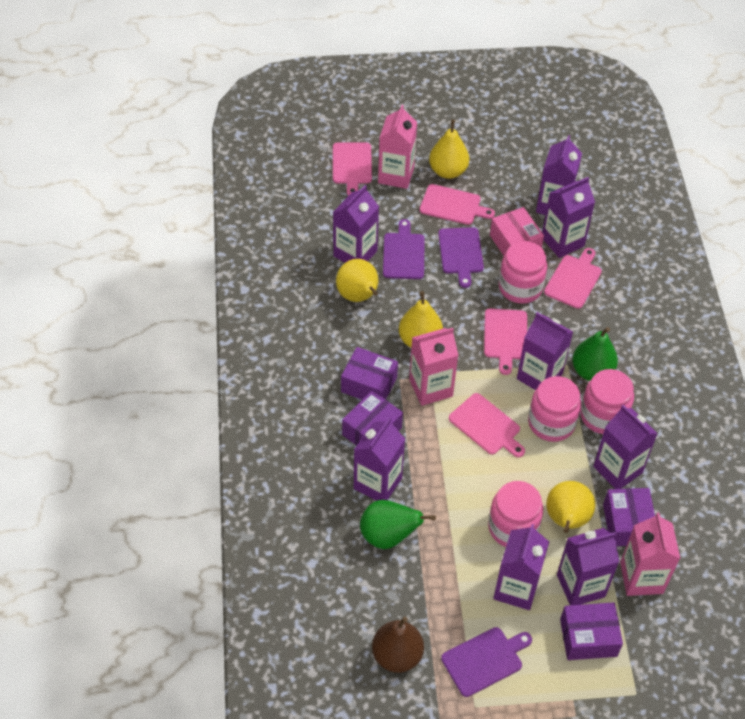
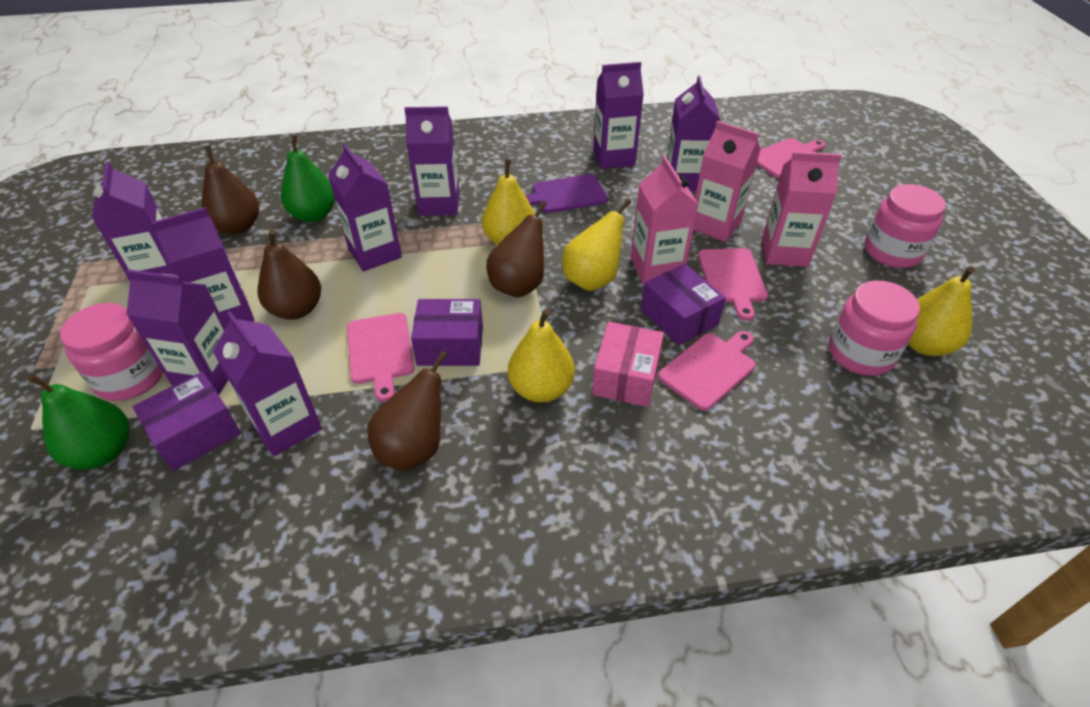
brown pear: [372,617,424,673] = 1 -> [202,146,259,234] [258,229,321,320] [367,350,448,471] [486,201,547,297] = 4
pink cutting board: [333,142,372,196] [420,184,495,225] [449,393,525,458] [484,308,527,375] [544,248,602,309] = 5 -> [347,313,414,402] [658,331,756,411] [698,248,768,321] [757,138,826,178] = 4
pink jar: [488,481,543,547] [499,241,547,304] [528,376,581,442] [580,369,634,434] = 4 -> [60,303,163,401] [829,280,920,376] [865,184,946,268] = 3
purple box: [341,347,398,400] [342,391,403,446] [560,602,623,660] [603,488,655,546] = 4 -> [132,372,241,471] [411,299,483,366] [641,264,726,345] = 3
purple cutting board: [383,219,425,279] [438,227,484,288] [441,627,532,697] = 3 -> [525,174,608,213] = 1

